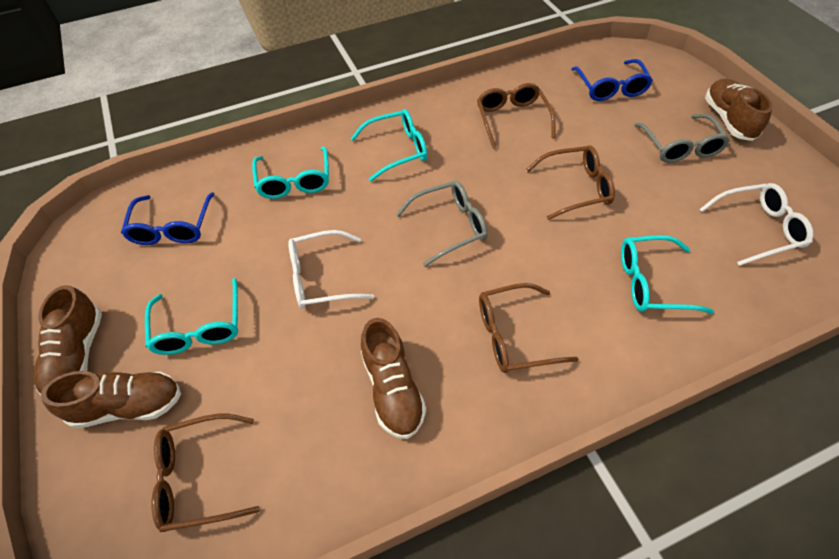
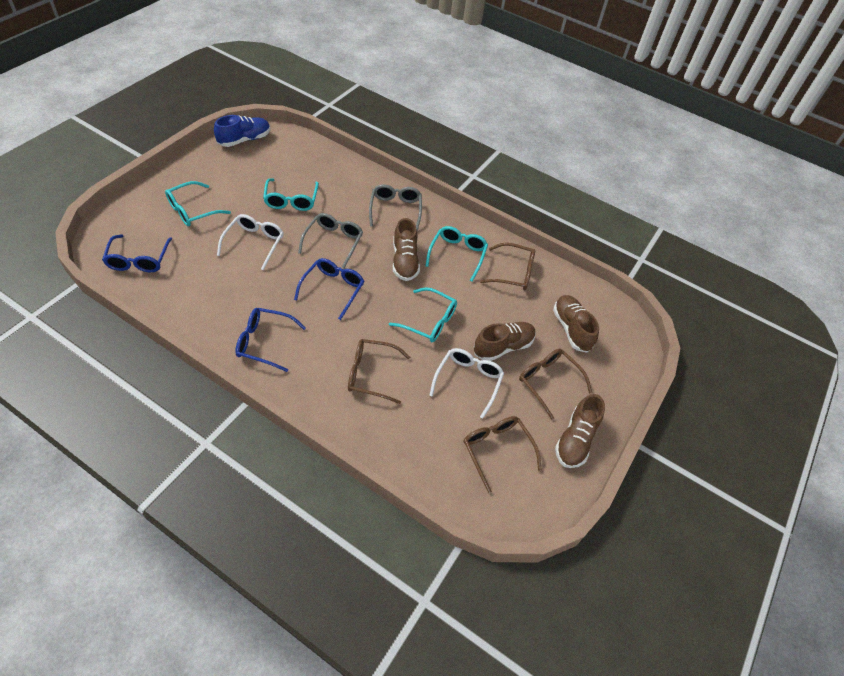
blue glasses: [121,192,215,245] [571,59,653,101] = 2 -> [102,234,172,272] [235,308,306,372] [294,258,364,320] = 3
blue shoe: none = 0 -> [214,115,270,147] = 1

